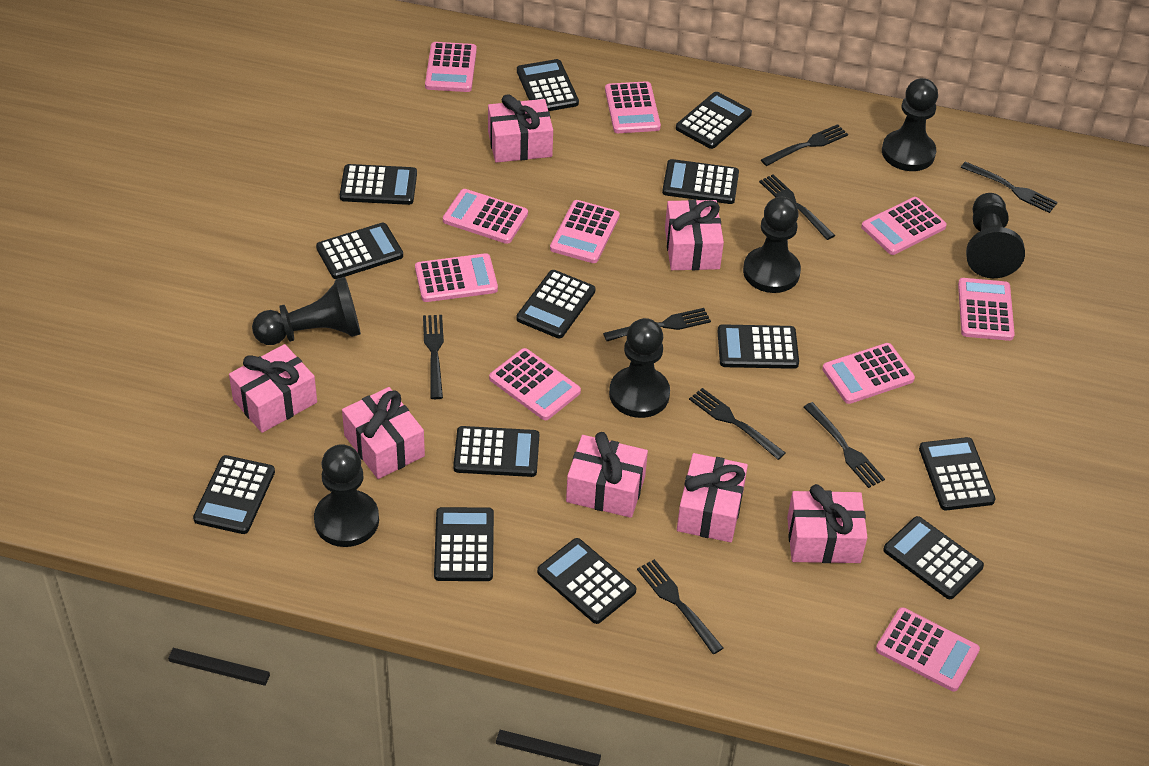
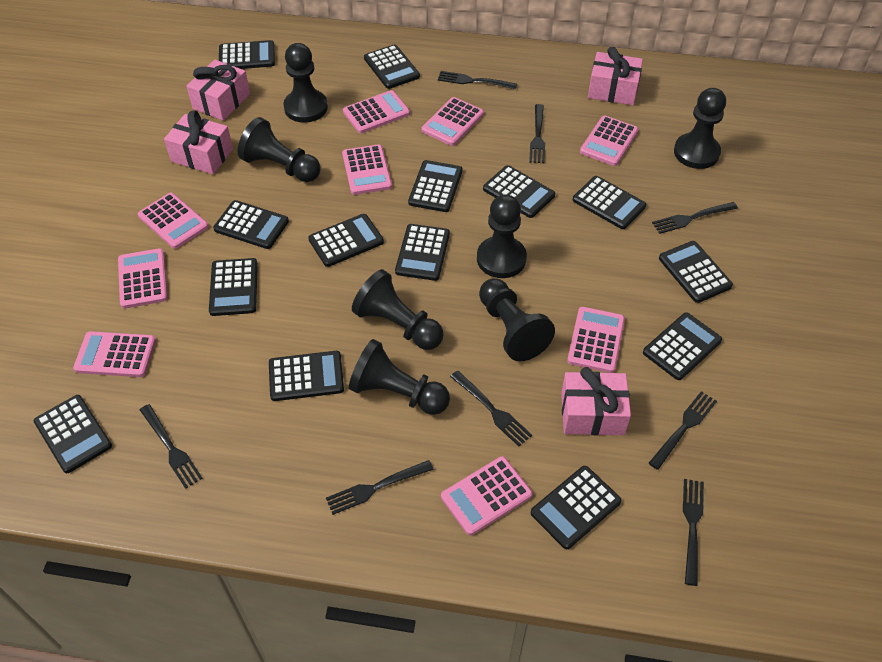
black calculator: [193,455,275,534] [316,223,403,279] [340,164,417,205] [434,507,494,581] [453,426,539,477] [517,59,579,111] [517,270,596,339] [537,538,636,624] [662,159,739,204] [676,92,752,149] [717,324,799,369] [883,516,984,599] [919,437,995,510] = 13 -> [34,395,112,473] [209,258,258,316] [213,200,289,249] [219,40,275,69] [269,351,344,401] [308,214,384,267] [364,44,420,89] [395,224,450,281] [408,160,462,212] [483,165,555,218] [531,466,621,549] [573,176,646,229] [643,312,722,380] [659,241,733,303] = 14
black pawn: [252,277,361,345] [314,444,379,547] [609,318,670,418] [743,197,801,293] [882,78,938,171] [966,193,1025,278] = 6 -> [238,117,320,182] [284,43,328,123] [349,339,450,415] [352,269,444,350] [477,194,527,278] [479,279,555,361] [674,88,726,169] = 7
pink calculator: [415,253,498,302] [425,42,477,92] [443,189,528,244] [489,348,581,420] [550,200,620,263] [605,81,661,133] [822,343,915,404] [861,197,947,255] [876,607,980,691] [958,278,1015,341] = 10 -> [73,331,156,377] [118,248,168,308] [138,193,209,249] [342,144,392,195] [343,90,410,133] [422,97,484,146] [441,456,533,536] [567,307,625,373] [580,116,638,166] = 9
pink gift: [229,344,317,433] [342,387,425,479] [488,94,553,163] [566,432,648,518] [665,199,724,270] [677,453,748,542] [787,484,868,563] = 7 -> [164,110,233,174] [187,60,250,121] [561,367,631,435] [588,47,643,105] = 4

